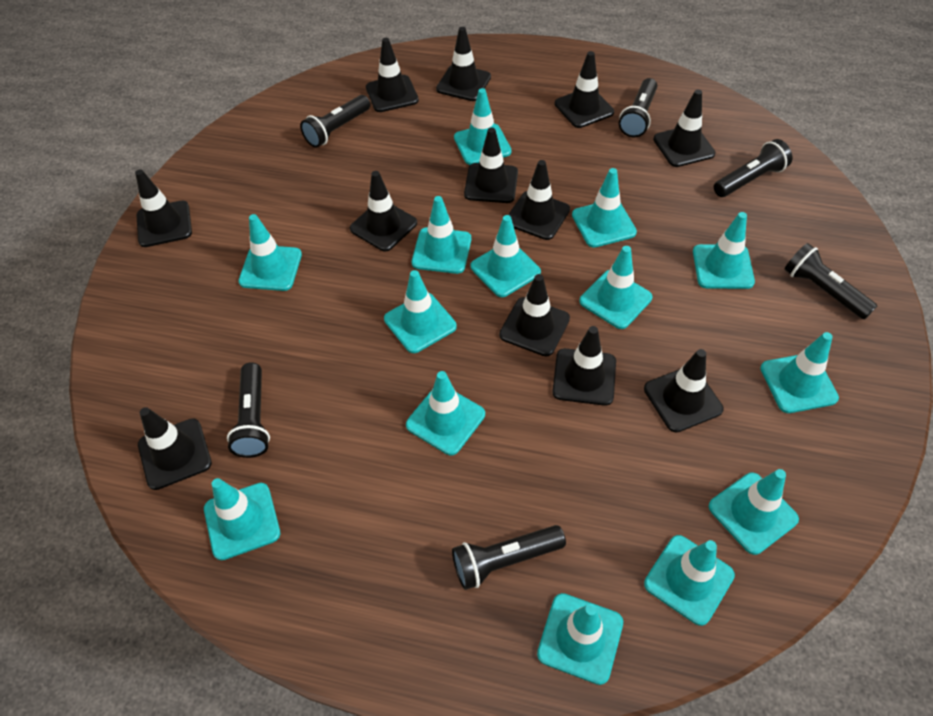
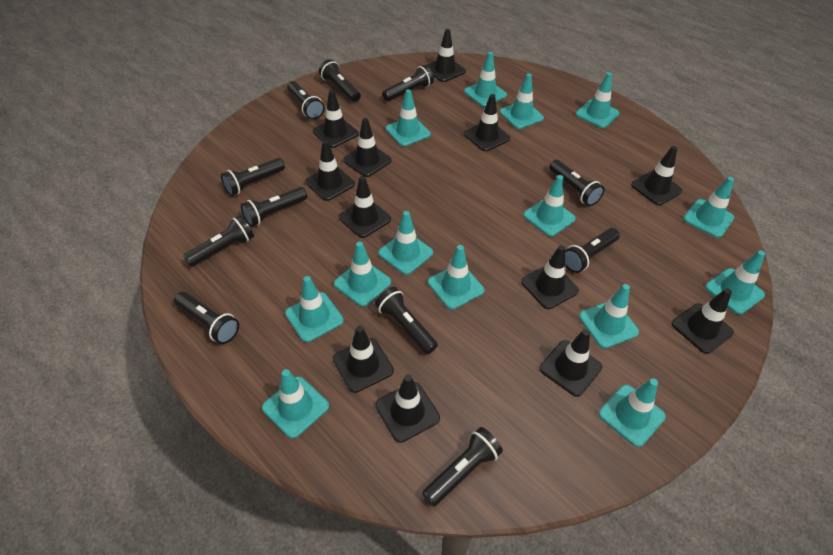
black flashlight: [227,362,270,458] [300,95,370,148] [452,525,566,590] [619,78,657,137] [714,139,792,197] [784,243,877,320] = 6 -> [174,292,239,344] [183,215,254,267] [221,158,285,196] [241,187,307,227] [287,81,325,119] [319,59,361,102] [375,287,438,354] [382,65,434,101] [422,427,503,507] [549,160,604,206] [565,228,620,273] = 11

